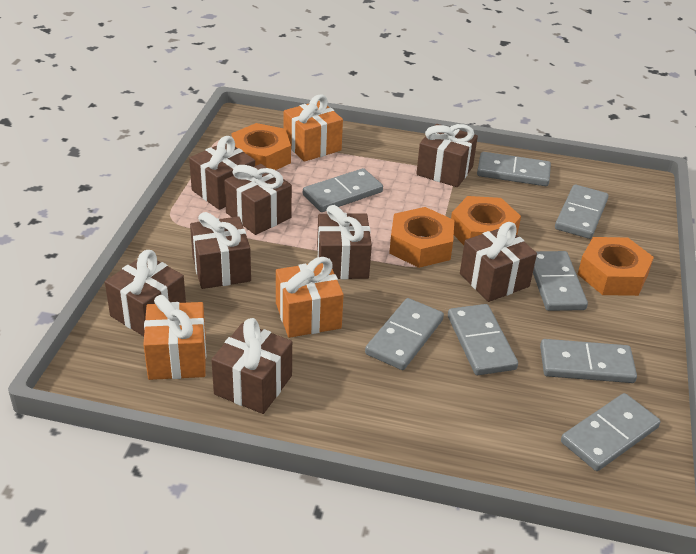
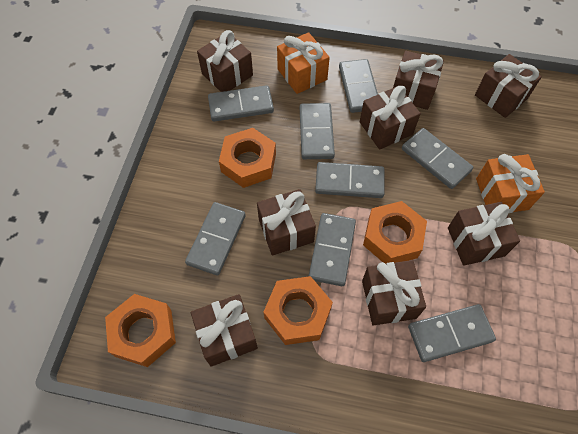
orange gift: [143,295,206,380] [276,257,344,338] [284,94,343,162] = 3 -> [277,32,330,94] [476,154,545,213] = 2

